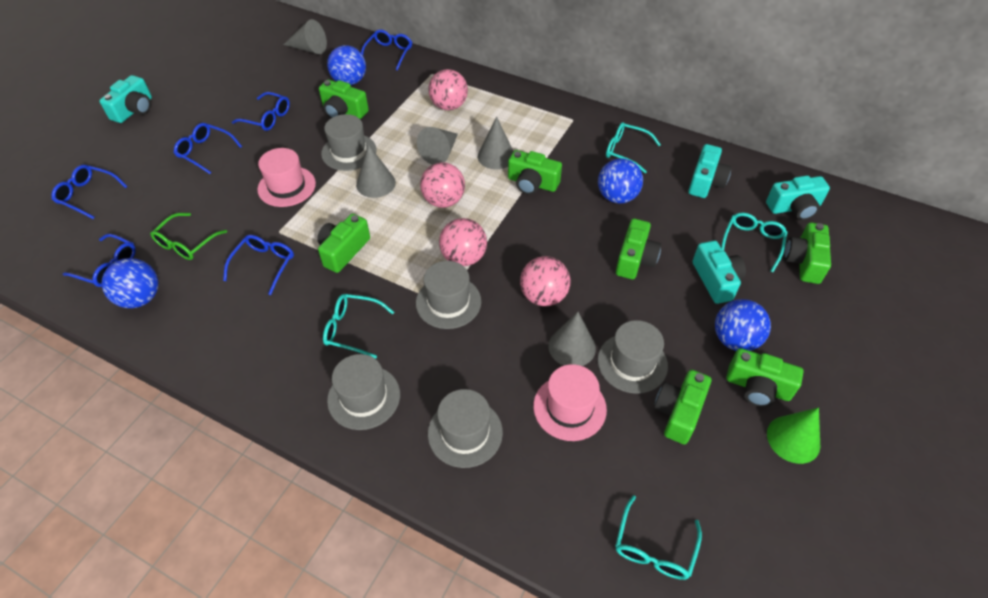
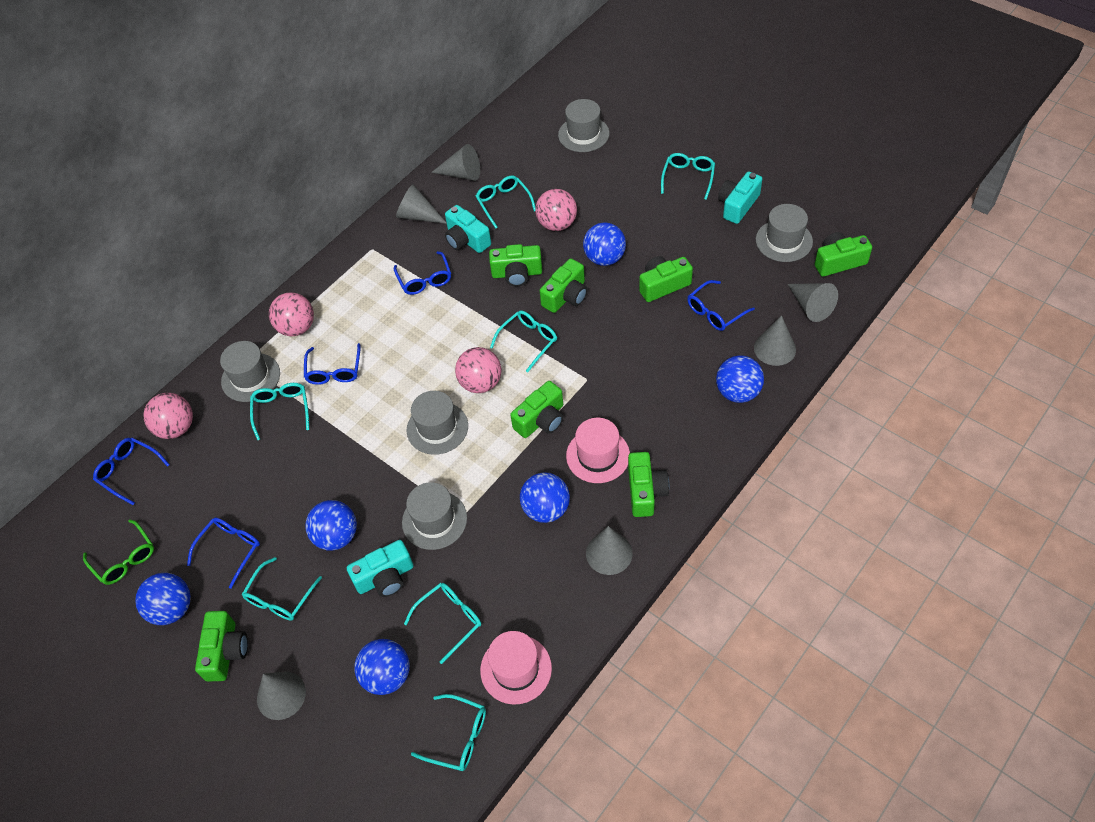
blue ball: [101,258,158,308] [327,45,366,85] [598,158,643,204] [715,299,771,351] = 4 -> [135,573,191,625] [305,500,357,551] [355,639,410,695] [520,472,570,523] [583,222,626,266] [716,355,764,403] = 6
blue glasses: [51,165,128,219] [63,234,136,287] [174,123,242,174] [223,235,294,295] [232,92,290,131] [361,30,412,71] = 6 -> [93,437,170,505] [187,518,260,589] [304,343,361,385] [394,251,451,295] [687,280,755,331] = 5
green cone: [767,407,820,464] = 1 -> none = 0
grey cone: [283,19,327,54] [356,144,396,198] [417,127,458,165] [478,117,513,169] [548,312,596,366] = 5 -> [257,672,306,720] [396,184,447,224] [431,144,480,181] [586,526,633,575] [754,315,796,366] [788,283,838,322] = 6
turquoise camera: [99,75,152,123] [688,144,732,198] [693,241,746,304] [766,176,830,220] = 4 -> [347,540,413,597] [445,205,491,253] [718,172,762,224] = 3
turquoise glasses: [323,294,394,359] [606,122,661,173] [615,495,702,580] [721,213,788,272] = 4 -> [242,557,322,621] [250,383,309,440] [404,583,481,664] [411,694,486,771] [476,176,536,229] [490,310,557,373] [661,153,715,200] = 7

